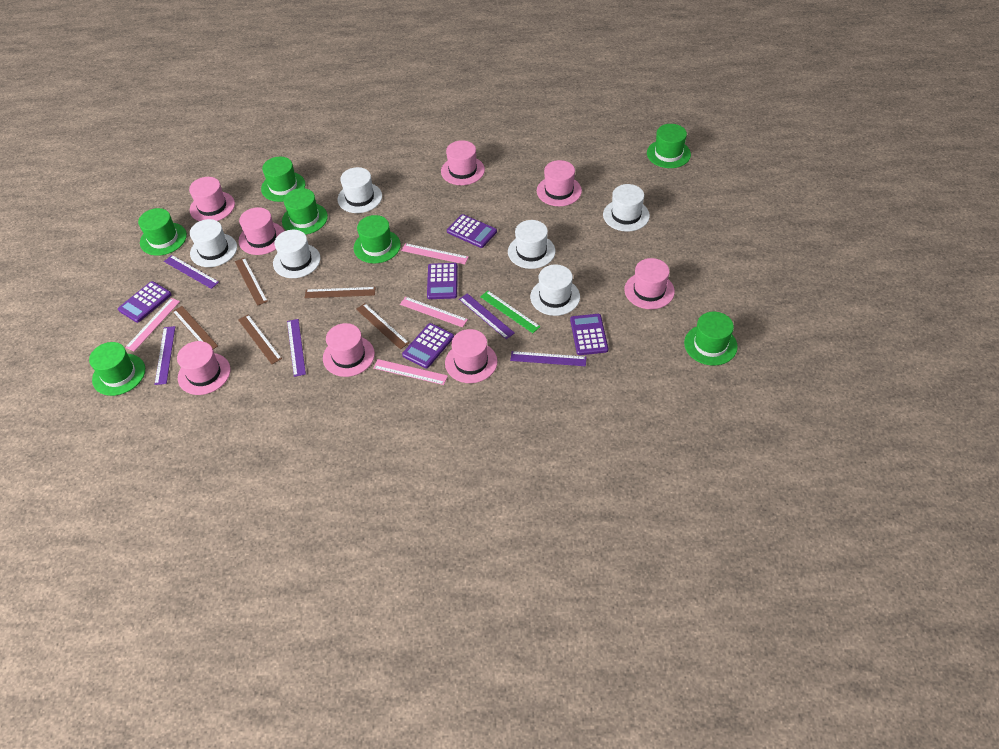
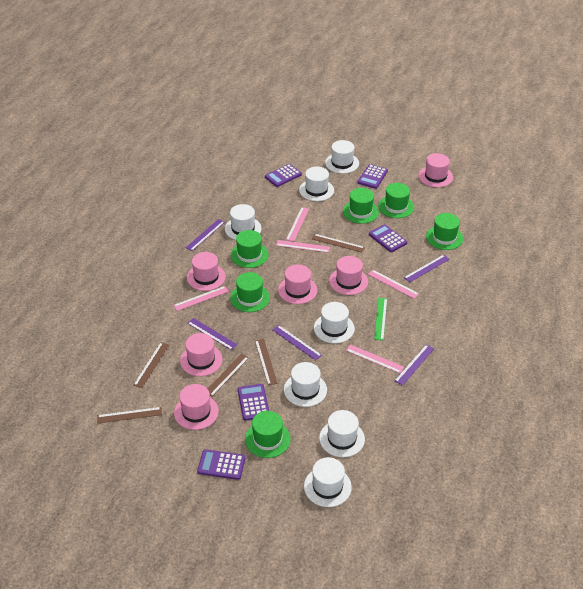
green hat: [89,342,145,396] [138,208,187,256] [261,157,305,202] [282,188,328,235] [354,215,401,263] [647,124,691,168] [684,312,738,366] = 7 -> [230,272,270,312] [231,230,268,268] [245,411,291,458] [343,188,379,224] [378,183,414,218] [426,213,463,250] = 6
pink hat: [177,341,231,395] [189,177,235,221] [238,207,284,255] [323,323,375,377] [441,140,485,185] [445,329,497,383] [537,160,582,206] [624,258,675,309] = 8 -> [174,384,219,430] [180,333,223,376] [187,252,226,291] [278,264,317,304] [329,256,368,295] [418,153,453,187] = 6
pink ruler: [125,298,180,351] [373,359,448,385] [400,297,468,327] [401,243,468,264] = 4 -> [173,286,229,311] [276,240,330,253] [286,207,309,241] [346,344,404,373] [368,270,419,299] = 5
white hat: [190,219,237,267] [273,230,321,278] [337,167,382,213] [508,220,556,269] [530,265,580,316] [603,184,650,232] = 6 -> [225,204,261,240] [284,362,327,407] [299,167,334,201] [304,457,352,507] [314,302,355,344] [319,410,365,457] [325,140,359,174] = 7

